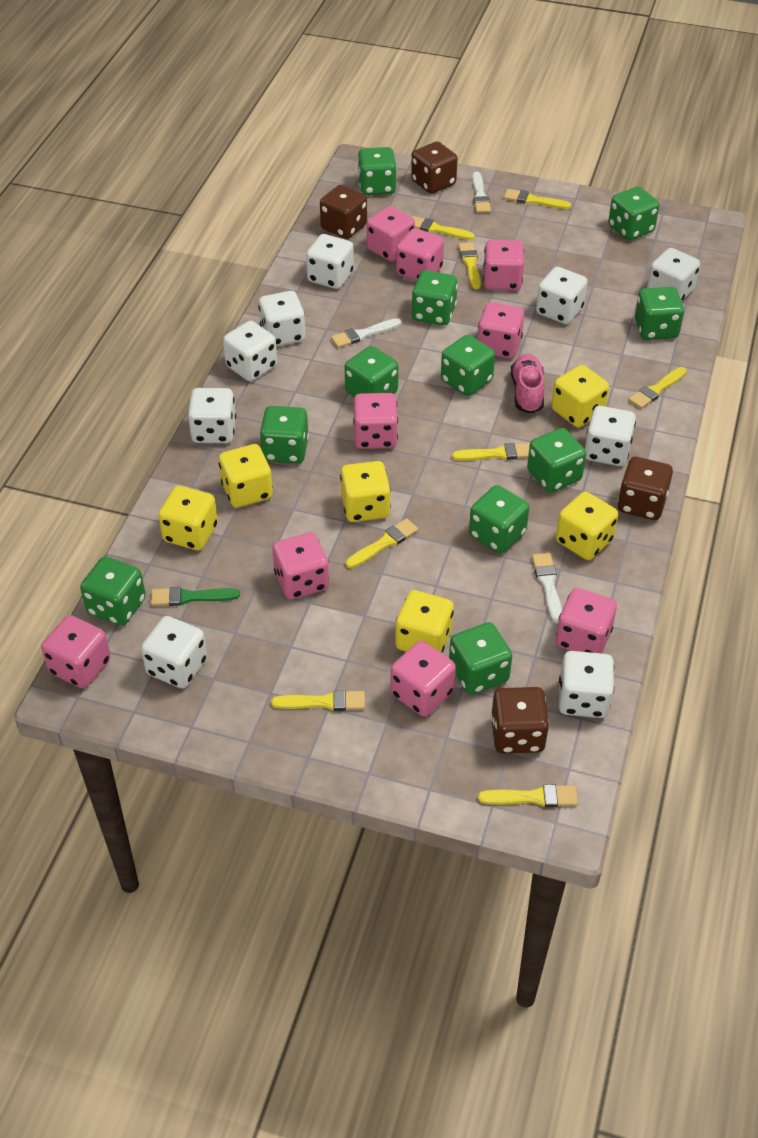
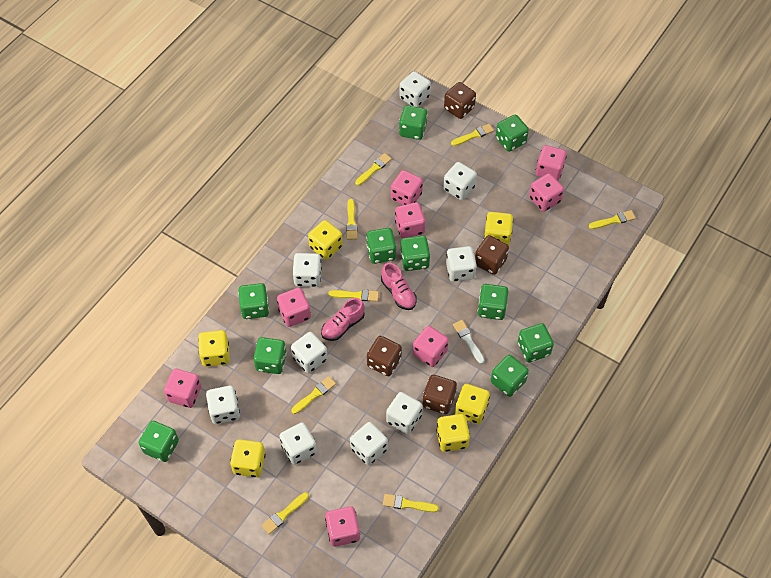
green brush: [151,586,240,606] = 1 -> none = 0
green dice: [80,556,146,626] [260,406,309,463] [345,346,398,398] [358,147,397,195] [412,270,458,325] [441,335,495,396] [449,622,512,695] [469,485,529,553] [527,428,586,493] [608,186,659,240] [635,287,684,340] = 11 -> [139,421,179,462] [238,283,269,319] [253,337,287,374] [366,228,396,264] [399,105,427,140] [400,236,430,271] [478,284,508,320] [491,355,529,397] [496,115,529,152] [518,323,554,362] = 10
pink dice: [41,615,111,688] [272,532,329,600] [353,393,398,449] [367,206,415,262] [390,641,456,717] [396,228,444,281] [478,302,524,359] [483,240,524,291] [556,588,617,653] = 9 -> [164,369,201,408] [277,288,311,327] [325,506,360,547] [391,170,423,205] [395,202,425,239] [413,326,449,367] [529,173,564,212] [536,145,567,181] = 8
pink shoe: [511,354,545,414] = 1 -> [321,298,365,341] [381,263,417,310] = 2
white brush: [331,318,401,348] [472,172,491,213] [532,553,562,624] = 3 -> [453,320,485,364] = 1

